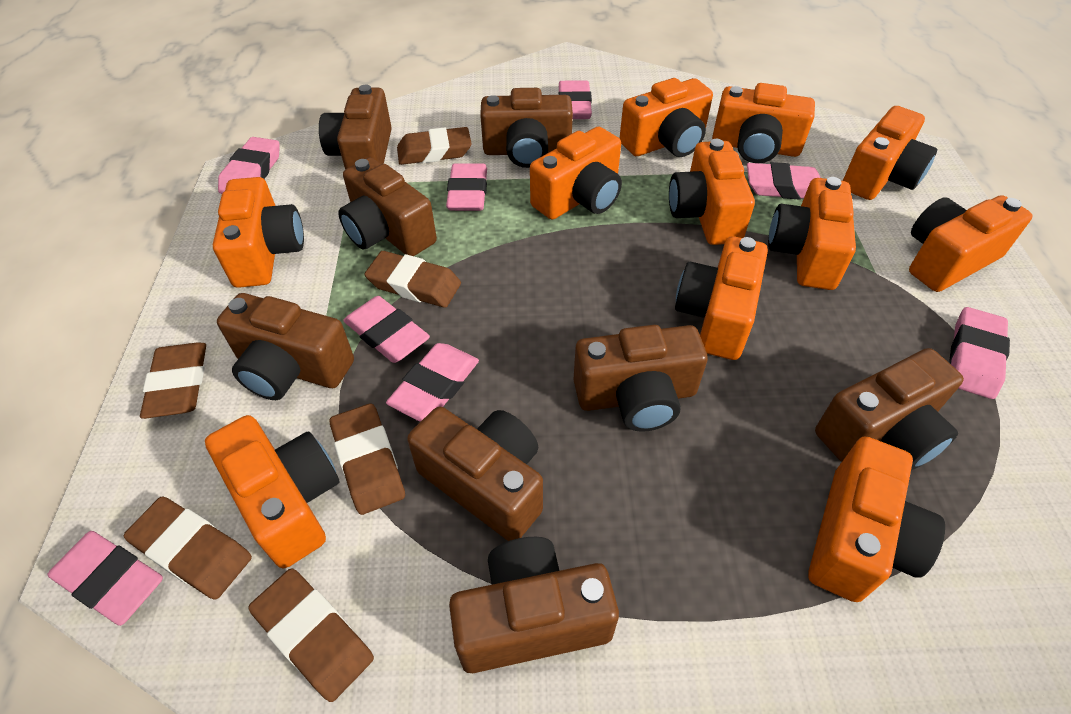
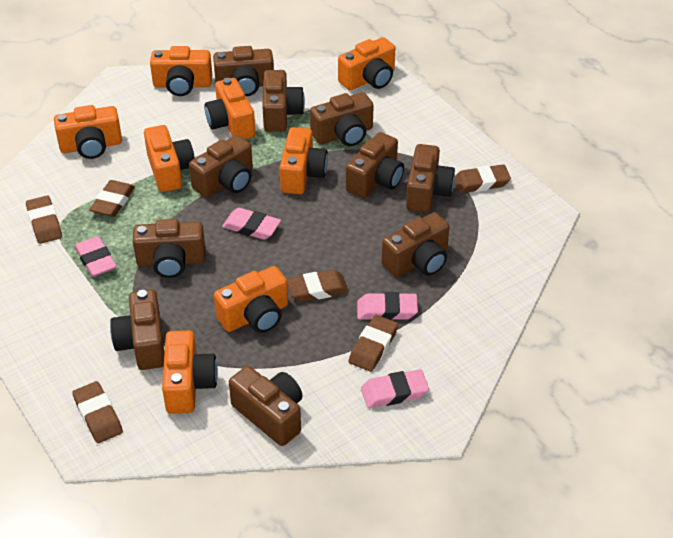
brown camera: [217,293,354,400] [319,85,392,169] [338,157,437,256] [407,407,543,541] [449,537,619,673] [480,88,573,168] [573,325,708,432] [815,348,964,470] = 8 -> [110,289,164,370] [133,219,205,278] [189,135,253,197] [213,46,274,96] [229,366,303,446] [263,70,305,132] [310,92,374,146] [346,132,404,198] [382,212,450,277] [406,144,455,213] = 10
orange camera: [205,415,339,568] [213,177,304,288] [530,126,622,220] [619,78,713,157] [669,139,755,245] [675,236,768,360] [712,83,815,163] [768,177,856,290] [808,436,945,602] [843,106,937,200] [909,195,1033,292] = 11 -> [54,105,122,159] [144,125,195,192] [150,46,212,96] [162,330,218,414] [204,78,256,139] [214,266,288,333] [279,127,328,194] [338,37,395,90] = 8
pink eraser: [48,531,163,626] [218,137,280,194] [343,296,430,363] [386,343,479,422] [446,163,487,211] [558,81,592,119] [747,162,821,200] [949,307,1010,399] = 8 -> [74,236,117,277] [222,208,281,240] [357,292,418,320] [361,369,429,408] = 4

